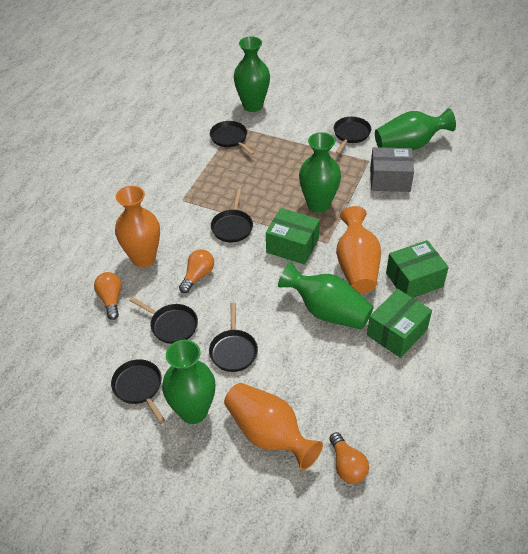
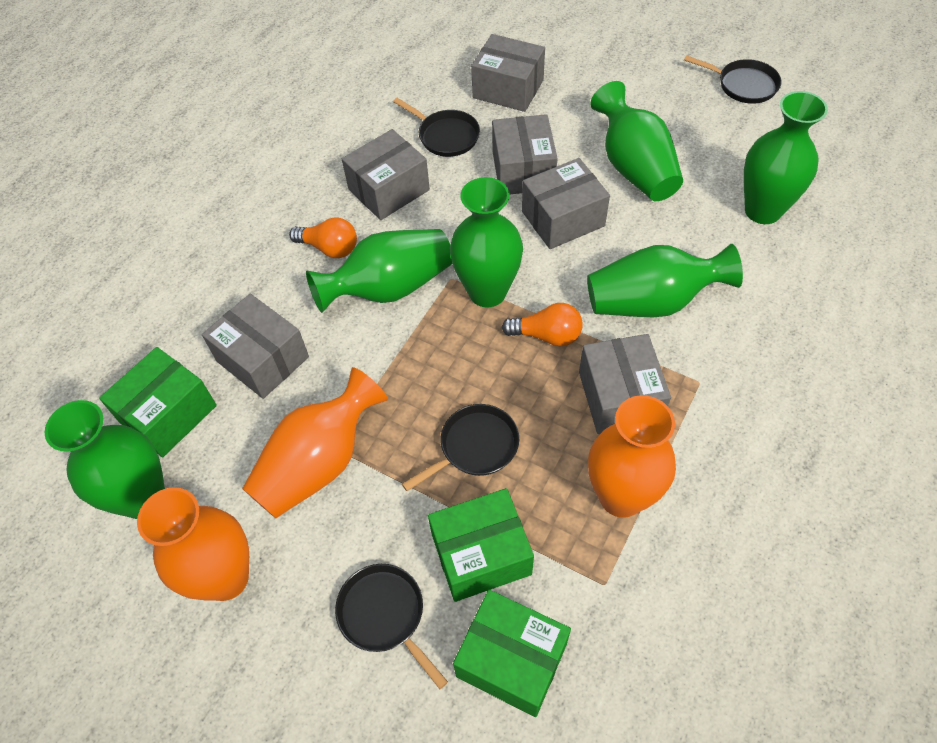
black pan: [111,359,166,424] [129,297,198,344] [209,303,258,372] [210,121,255,155] [211,189,253,243] [334,117,371,154] = 6 -> [335,564,448,689] [393,98,480,157] [402,404,519,491] [684,55,781,104] = 4
green vase: [162,340,215,424] [234,36,270,112] [278,262,374,330] [299,132,341,213] [375,108,456,150] = 5 -> [44,400,165,519] [306,229,452,313] [450,177,523,308] [587,244,743,317] [590,81,683,201] [744,91,828,224] = 6
grey box: [370,147,414,192] = 1 -> [202,294,309,399] [342,129,430,220] [471,34,545,112] [492,114,558,194] [522,158,610,249] [579,334,671,434] = 6
orange light bulb: [94,272,122,320] [179,249,214,293] [329,432,369,484] = 3 -> [289,218,357,258] [502,303,583,346] = 2

